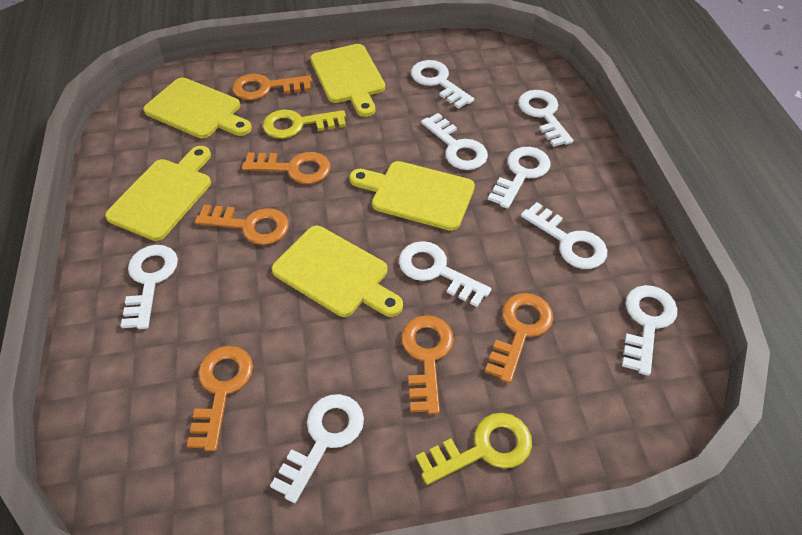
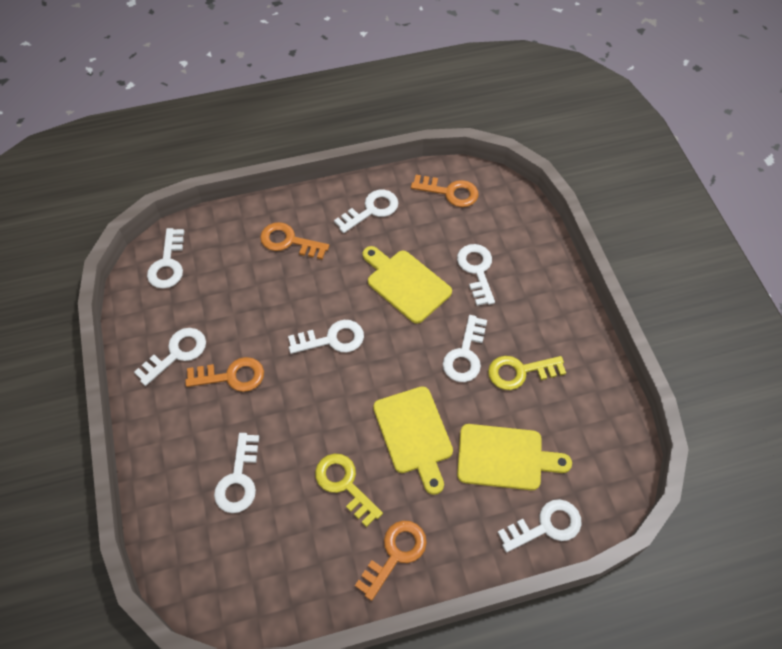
orange key: [187,346,253,451] [195,205,289,245] [232,74,312,100] [242,152,331,184] [401,315,454,414] [485,293,553,383] = 6 -> [185,357,264,392] [260,222,329,259] [355,520,427,601] [411,175,478,207] = 4
white key: [121,245,178,329] [270,394,364,503] [399,241,491,307] [411,60,474,109] [421,113,488,170] [488,147,550,209] [518,90,573,147] [521,202,607,269] [622,285,678,376] = 9 -> [134,328,206,386] [147,228,184,289] [214,433,259,513] [288,320,364,354] [334,190,398,233] [443,315,487,382] [457,244,495,306] [498,499,582,552] = 8
yellow cutting board: [105,146,211,241] [143,78,252,138] [272,226,403,317] [310,44,385,117] [349,161,475,231] = 5 -> [363,246,452,324] [373,386,453,495] [457,424,572,490] = 3

